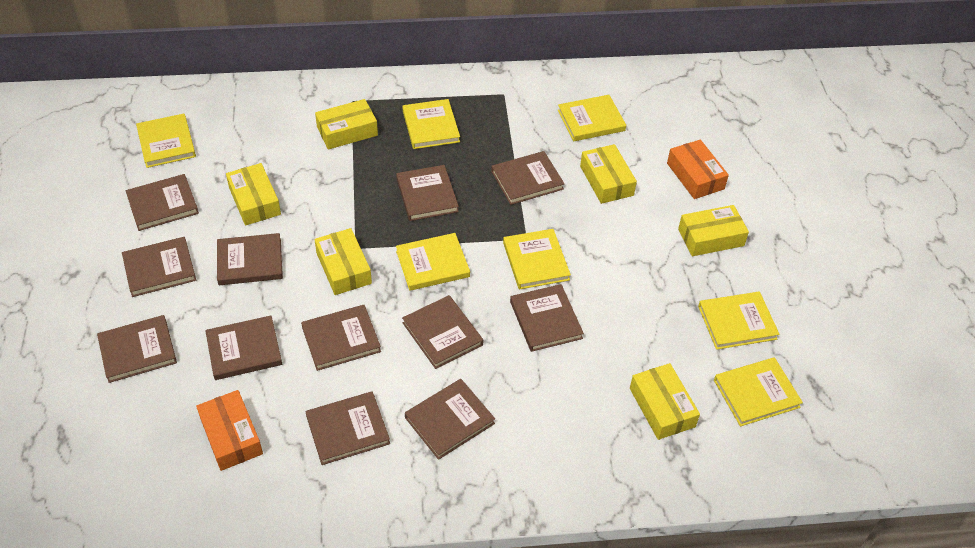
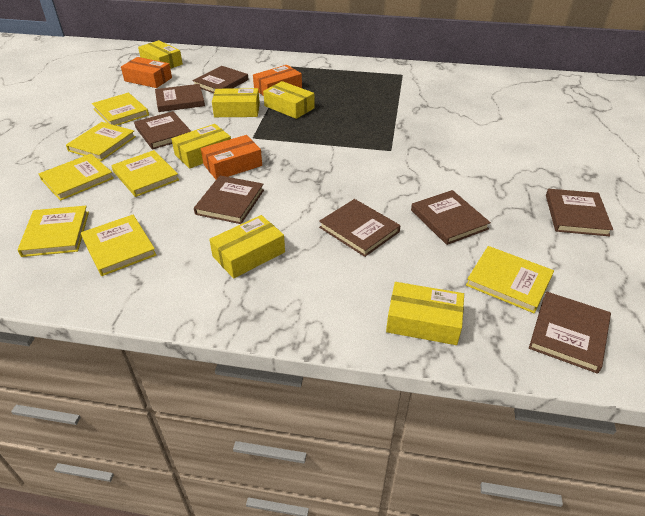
brown book: [97,315,177,383] [122,237,196,297] [126,174,199,231] [205,315,282,380] [217,233,283,285] [301,305,381,371] [305,391,390,465] [396,165,459,221] [402,295,483,369] [405,379,495,460] [491,151,565,205] [510,284,584,352] = 12 -> [134,111,191,149] [155,84,205,112] [192,66,248,93] [194,176,264,224] [319,199,401,257] [411,190,491,245] [529,291,611,374] [546,189,613,236] = 8
orange box: [196,390,263,471] [667,139,729,199] = 2 -> [121,57,172,88] [201,135,262,179] [253,65,302,96] = 3

